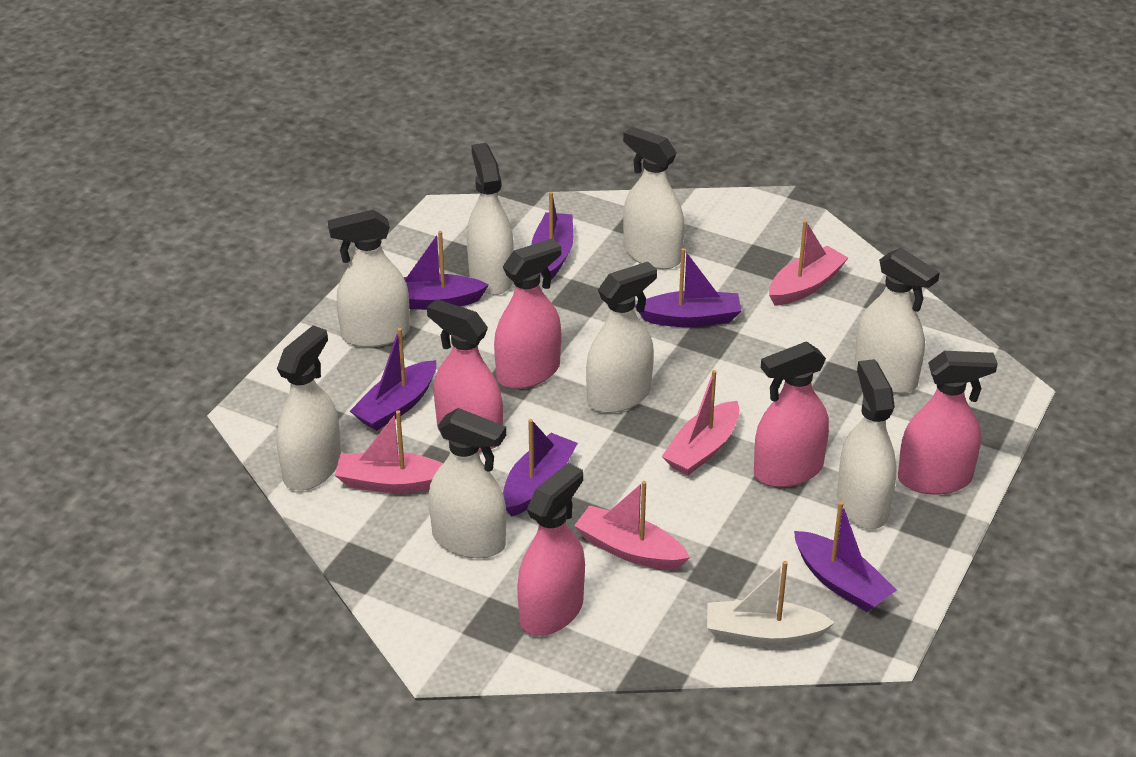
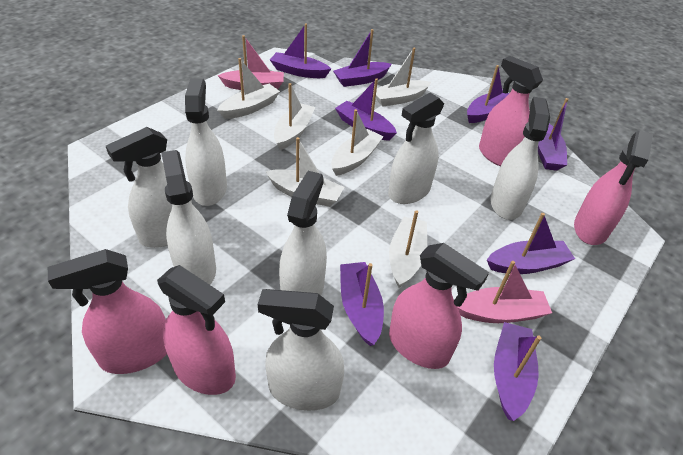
pink boat: [335,410,443,493] [574,481,690,570] [662,370,740,476] [769,220,848,306] = 4 -> [218,35,284,90] [457,261,552,323] = 2
purple boat: [350,328,436,431] [403,231,489,310] [503,419,578,517] [532,192,574,279] [635,248,741,327] [794,502,897,612] = 6 -> [270,23,331,78] [333,29,392,87] [335,78,397,141] [340,262,384,346] [467,65,509,123] [487,213,575,274] [494,322,541,421] [538,98,568,171] = 8
white boat: [707,561,835,646] = 1 -> [217,58,280,119] [265,137,344,207] [274,83,315,150] [331,109,384,176] [373,48,431,106] [389,210,427,288] = 6
white spray bottle: [277,325,341,491] [328,210,410,347] [429,408,506,558] [467,143,514,295] [586,262,657,413] [623,127,685,269] [837,359,897,529] [854,248,940,394] = 8 -> [106,127,192,248] [161,150,216,285] [185,78,227,206] [258,289,344,411] [279,171,327,295] [388,93,444,204] [490,97,550,220] = 7

